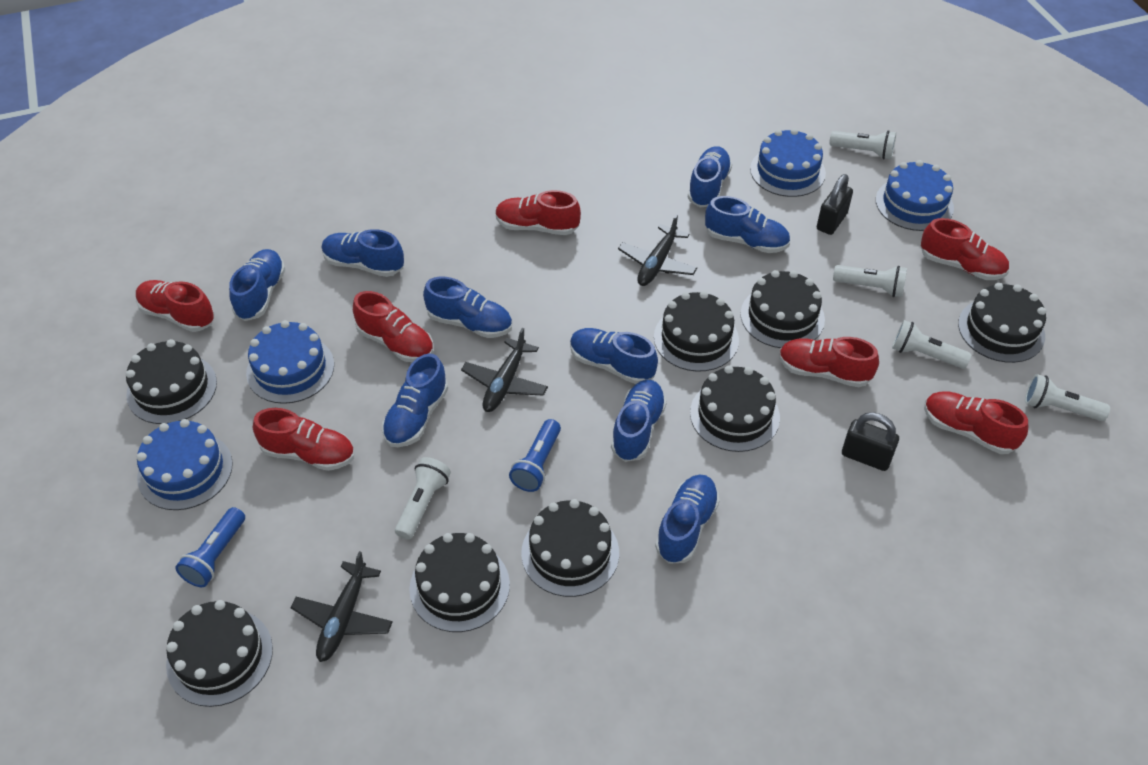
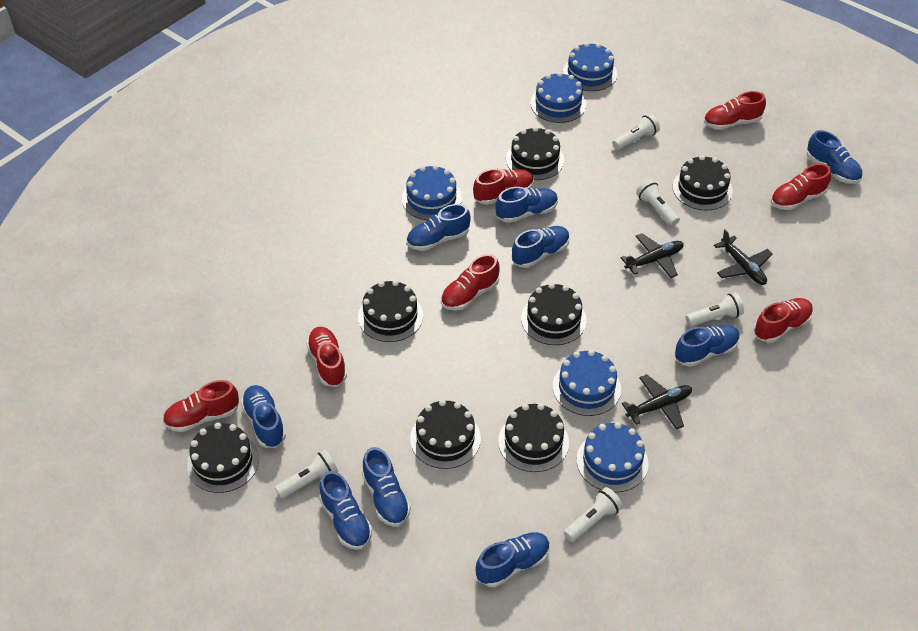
black cake: [126,339,217,424] [166,600,273,707] [409,533,510,632] [521,499,619,597] [654,291,739,372] [690,365,780,452] [741,270,825,348] [958,283,1046,363] = 8 -> [187,422,259,493] [358,280,423,342] [410,400,481,469] [498,403,569,472] [506,127,564,180] [521,283,586,345] [673,155,733,210] = 7
black padlock: [817,174,853,235] [842,412,899,471] = 2 -> none = 0
blue cake: [137,419,233,510] [246,320,334,404] [750,128,826,197] [876,160,954,231] = 4 -> [402,165,462,220] [530,72,586,123] [553,350,621,416] [563,42,617,91] [577,422,649,493] = 5
blue flashlight: [175,507,245,587] [509,419,561,492] = 2 -> none = 0

